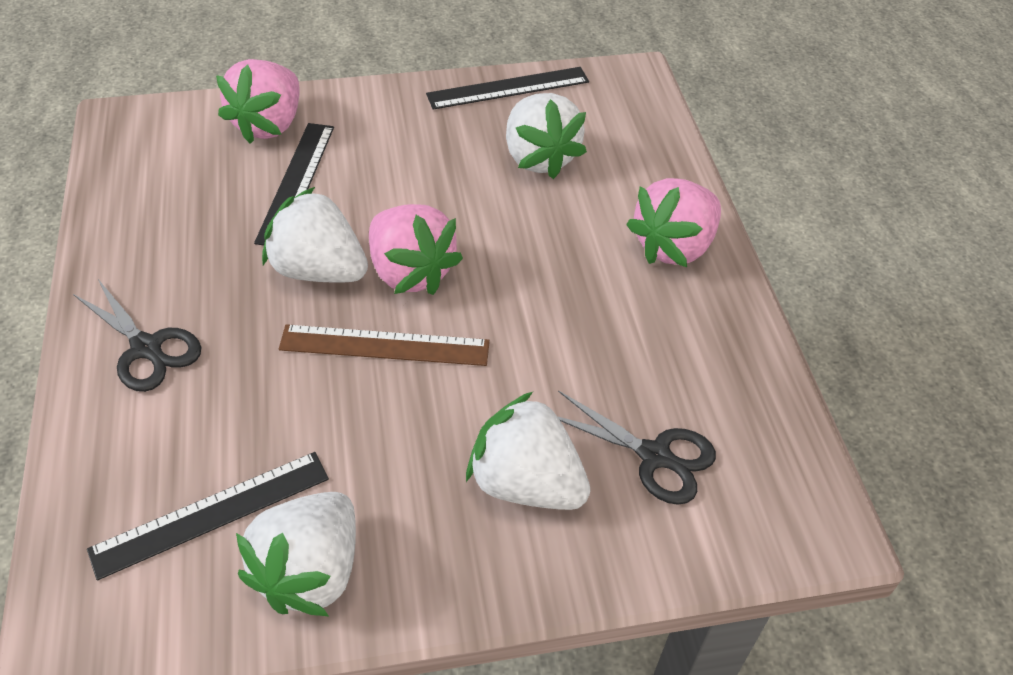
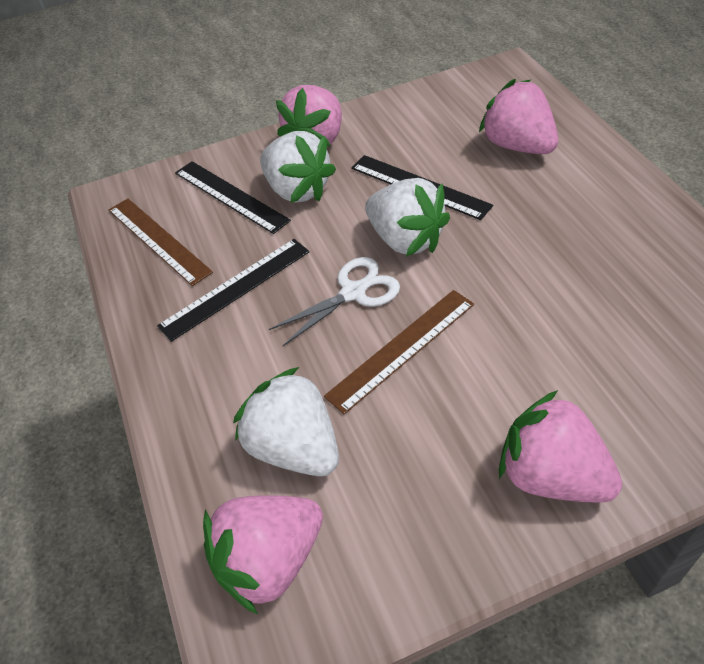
black scissors: [73,279,202,392] [557,390,716,505] = 2 -> none = 0
brown ruler: [279,324,490,366] = 1 -> [108,198,213,286] [324,290,474,414] = 2
pink strawberry: [216,59,300,144] [369,204,463,295] [626,178,721,267] = 3 -> [203,495,323,614] [276,85,342,147] [479,79,558,154] [499,390,622,502] = 4
white scissors: none = 0 -> [269,257,400,346] = 1
white strawberry: [236,492,356,616] [262,187,368,282] [466,392,591,510] [506,93,587,179] = 4 -> [233,367,339,476] [260,131,336,203] [365,178,450,257] = 3

